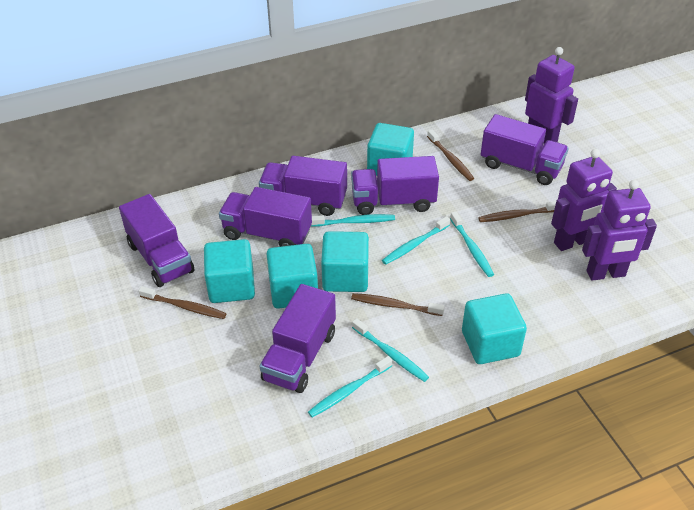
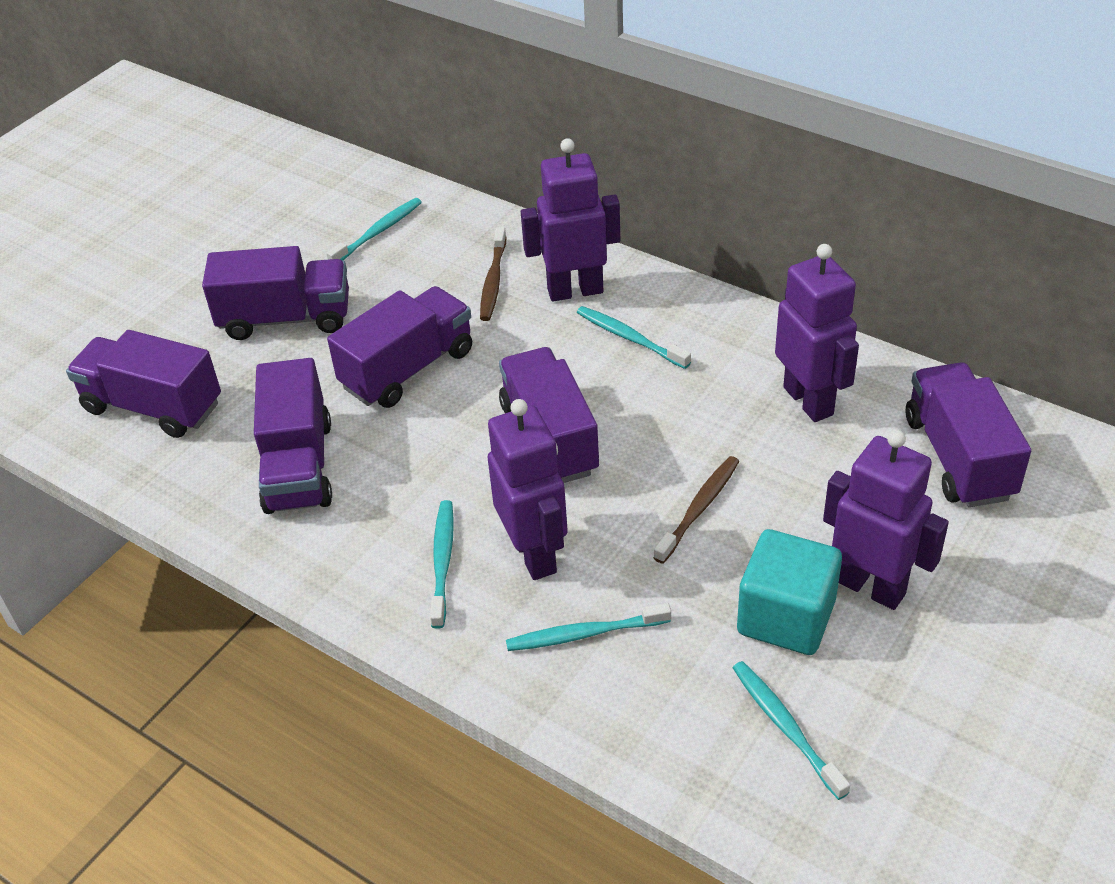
brown toothbrush: [139,286,227,319] [351,293,445,316] [427,129,474,181] [478,201,556,222] = 4 -> [480,227,506,321] [653,456,739,564] = 2
purple robot: [525,47,578,144] [551,149,617,251] [582,180,657,281] = 3 -> [488,399,568,580] [521,138,620,301] [775,244,859,422] [823,430,949,610] = 4
turquoise cube: [204,239,255,303] [267,244,318,309] [321,231,369,292] [367,123,414,176] [462,293,527,364] = 5 -> [737,529,842,655] = 1

